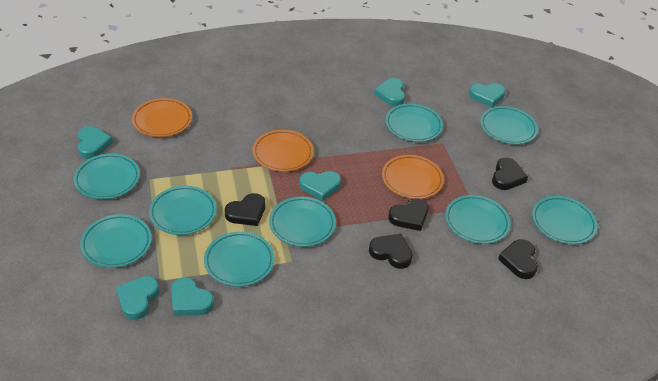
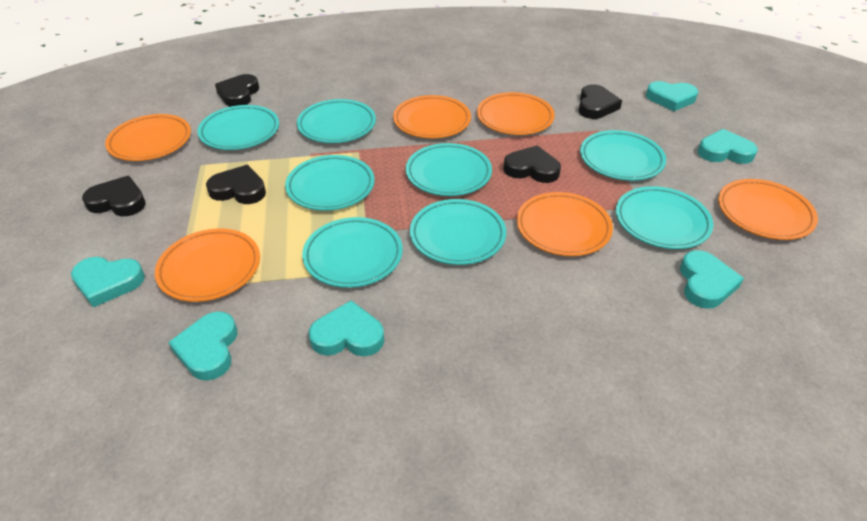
orange plate: [132,98,192,137] [253,130,314,172] [382,155,444,199] = 3 -> [105,114,191,161] [155,228,260,302] [393,95,471,138] [477,92,555,135] [517,192,613,256] [718,179,818,240] = 6
turquoise plate: [74,154,140,199] [80,214,152,268] [149,186,217,235] [204,232,274,287] [269,197,336,247] [385,104,443,142] [445,195,510,244] [480,106,538,144] [532,196,597,244] = 9 -> [198,105,279,150] [285,155,375,211] [297,99,376,143] [302,217,403,288] [406,143,492,196] [410,199,506,265] [580,130,666,181] [616,186,713,249] = 8

